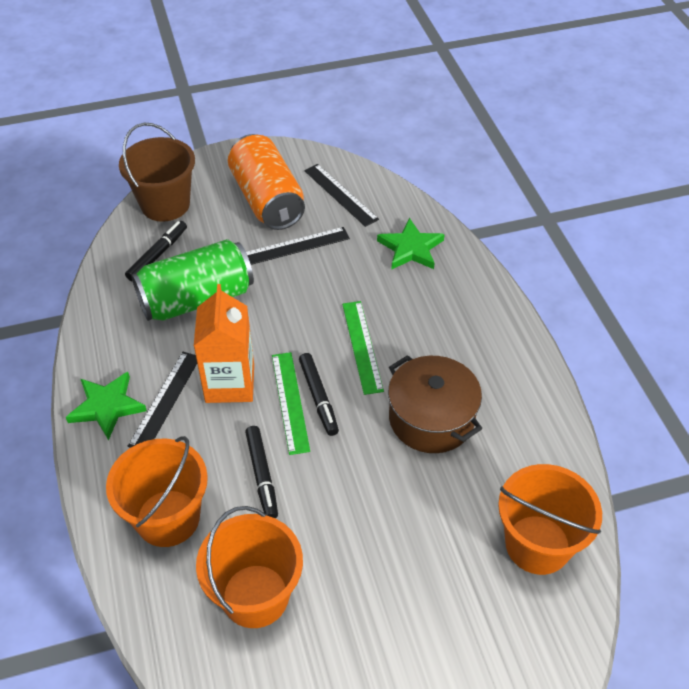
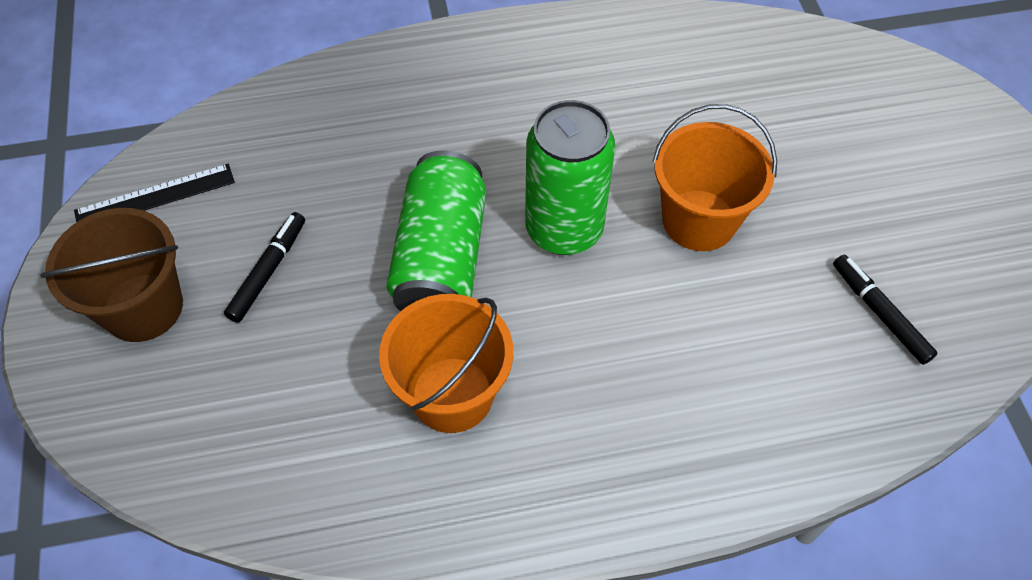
black marker: [125,221,187,282] [245,426,278,518] [299,353,339,436] = 3 -> [224,212,305,323] [833,255,938,365] = 2
black ruler: [128,352,197,448] [246,227,350,265] [304,164,379,227] = 3 -> [74,164,235,222] = 1
brown pot: [388,355,482,453] = 1 -> none = 0
green can: [131,239,254,321] = 1 -> [386,150,486,312] [525,100,615,255] = 2
green ruler: [272,352,310,455] [342,301,384,395] = 2 -> none = 0
green star: [66,372,147,440] [377,218,445,270] = 2 -> none = 0
orange bucket: [106,436,208,547] [196,506,303,628] [498,464,602,575] = 3 -> [379,294,513,433] [652,104,777,251] = 2
orange can: [228,134,305,230] = 1 -> none = 0
orange carton: [194,284,254,403] = 1 -> none = 0

